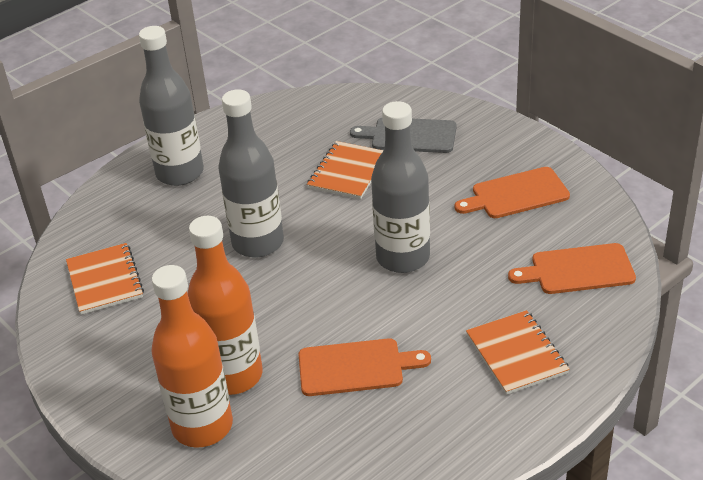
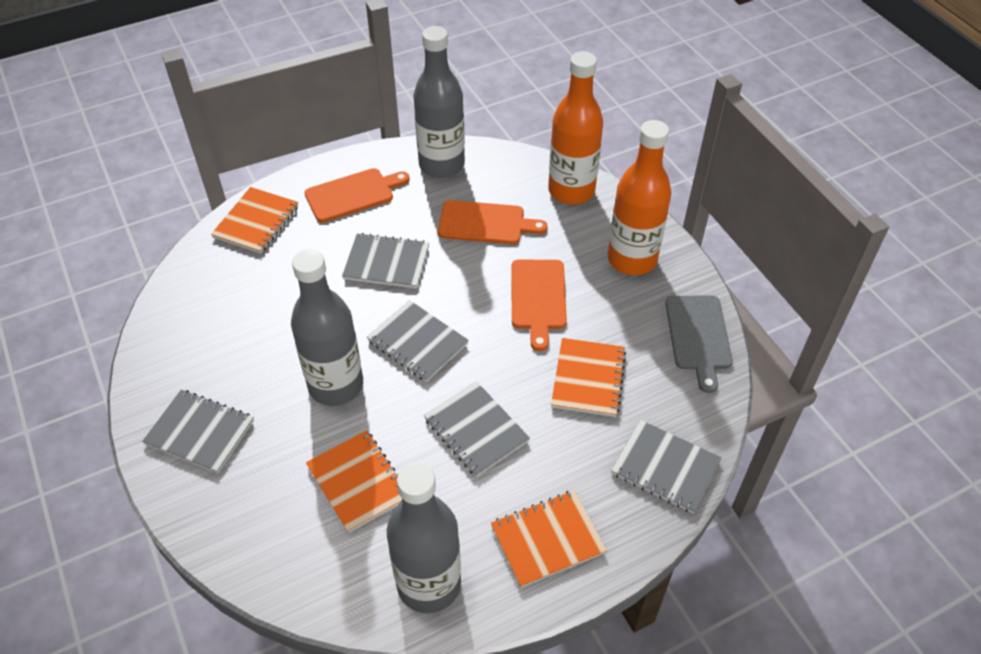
grey notebook: none = 0 -> [142,390,254,473] [342,233,429,289] [367,300,469,382] [424,381,530,477] [611,420,721,514] = 5
orange notebook: [66,243,144,315] [307,141,384,199] [466,310,570,395] = 3 -> [211,187,298,254] [306,430,402,533] [491,490,607,588] [551,338,626,417] = 4

